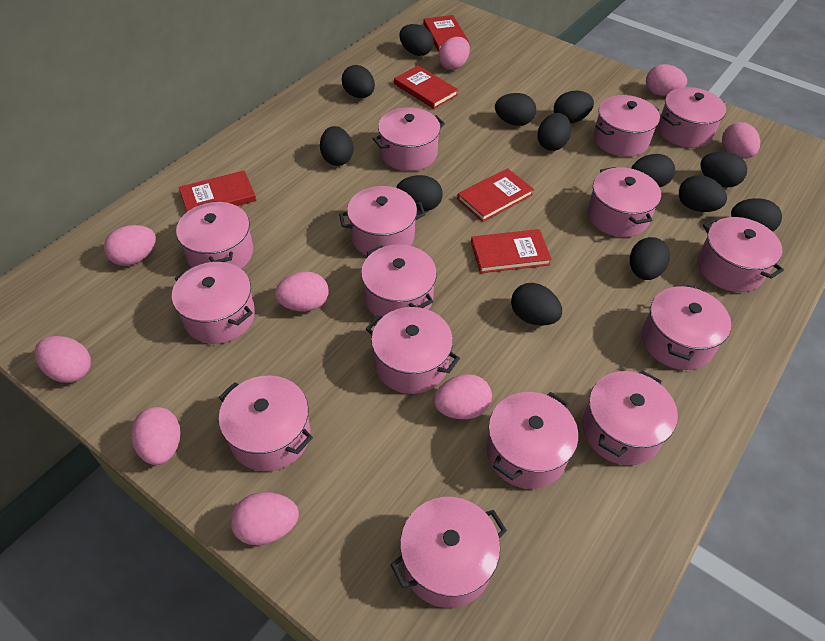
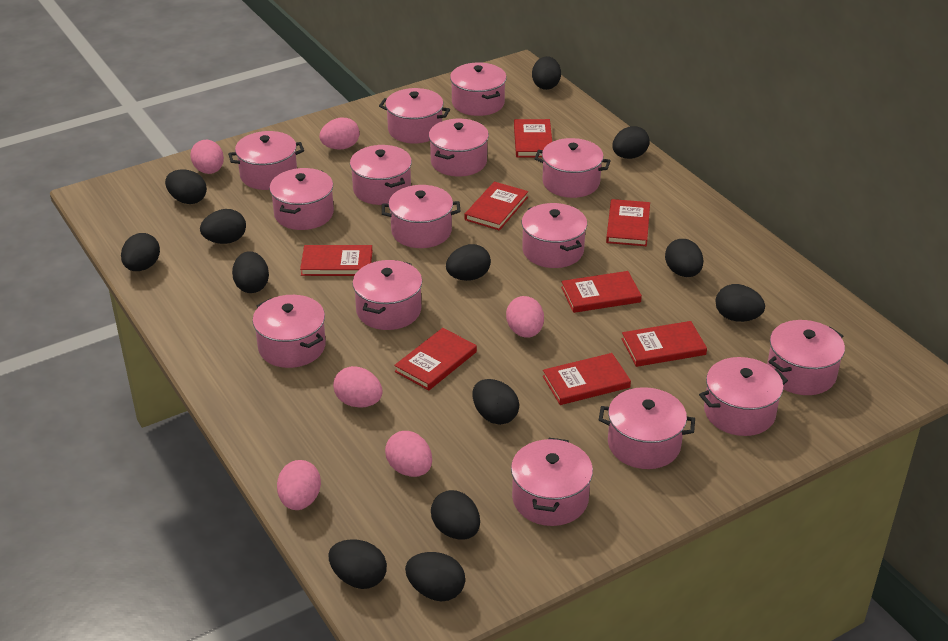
pink egg: [34,336,91,383] [104,225,156,266] [131,407,181,465] [230,492,299,545] [275,271,329,312] [433,374,492,419] [438,37,470,70] [646,64,687,96] [722,122,760,159] = 9 -> [190,140,224,174] [277,460,321,510] [320,118,360,149] [333,366,383,408] [385,431,432,477] [506,296,544,338] = 6
red book: [179,170,256,212] [394,65,458,109] [423,15,469,52] [457,168,534,222] [471,229,552,273] = 5 -> [300,245,372,276] [394,328,477,391] [464,182,528,231] [514,119,552,157] [543,353,631,405] [561,271,642,313] [606,199,650,246] [622,321,707,367] = 8

